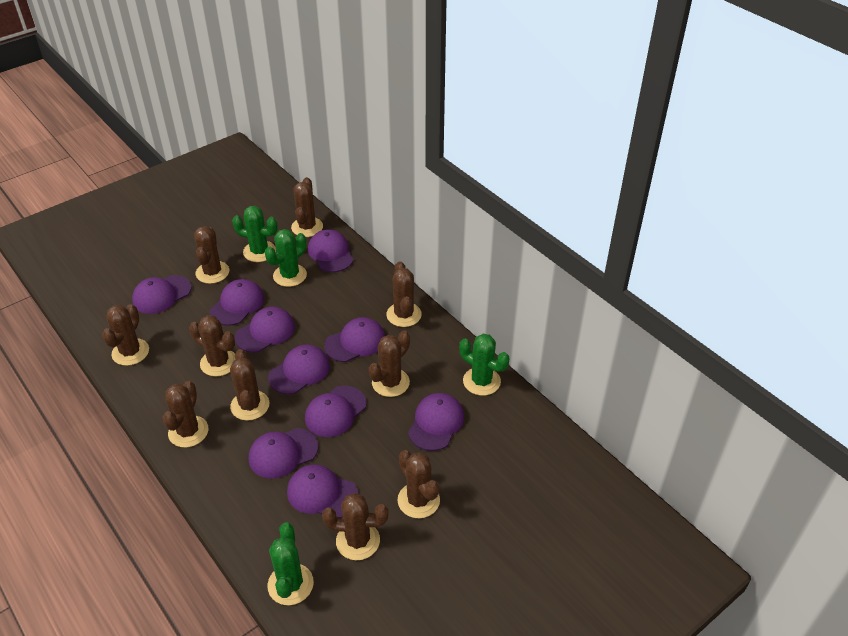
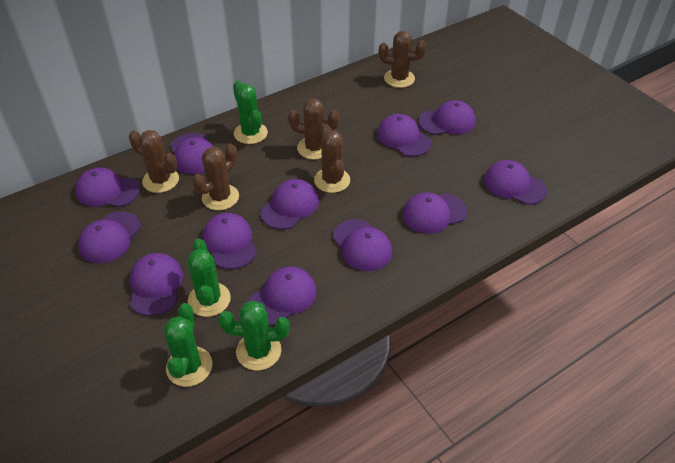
brown cactus: [102,304,149,366] [163,381,209,448] [189,315,236,376] [194,226,229,284] [230,349,269,421] [291,177,323,237] [322,493,389,560] [369,330,410,397] [387,261,422,327] [397,450,440,518] = 10 -> [129,130,179,193] [192,144,239,210] [288,99,339,160] [314,125,350,193] [379,31,426,88] = 5
purple cap: [132,275,192,314] [210,279,264,326] [235,307,295,353] [249,428,318,479] [268,345,330,394] [287,465,359,517] [305,386,367,437] [308,229,354,272] [324,317,385,362] [408,393,464,451] = 10 -> [75,167,140,207] [78,212,141,263] [130,253,183,316] [170,133,214,174] [203,213,257,269] [248,266,317,326] [260,179,319,229] [333,219,392,271] [377,114,431,157] [402,192,467,234] [418,100,476,135] [484,160,547,205] = 12

